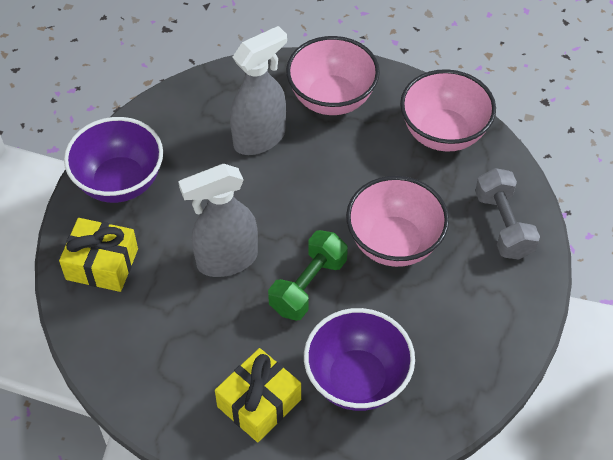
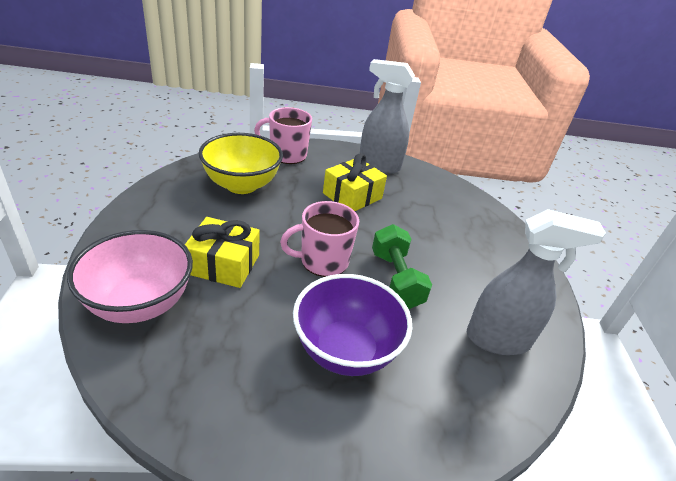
grey dumbbell: [475,168,540,260] = 1 -> none = 0
pink bowl: [286,36,380,115] [346,176,449,267] [400,69,496,152] = 3 -> [67,230,193,323] = 1
pink mug: none = 0 -> [254,107,312,164] [280,201,359,277] = 2
purple bowl: [64,117,163,203] [304,308,415,411] = 2 -> [293,274,412,376] = 1
yellow bowl: none = 0 -> [198,133,283,194] = 1

